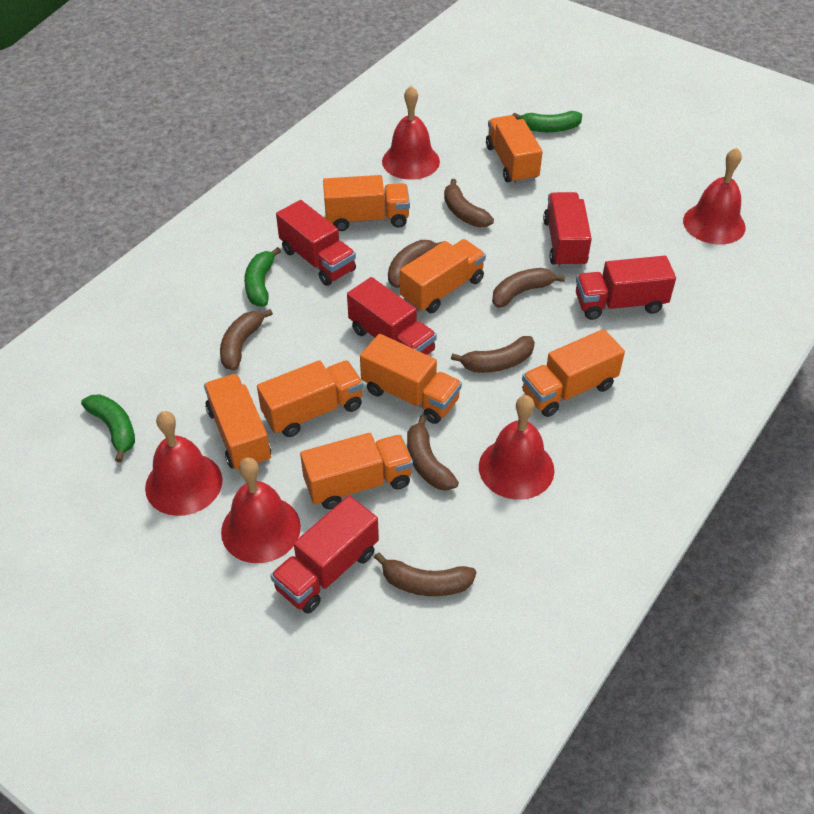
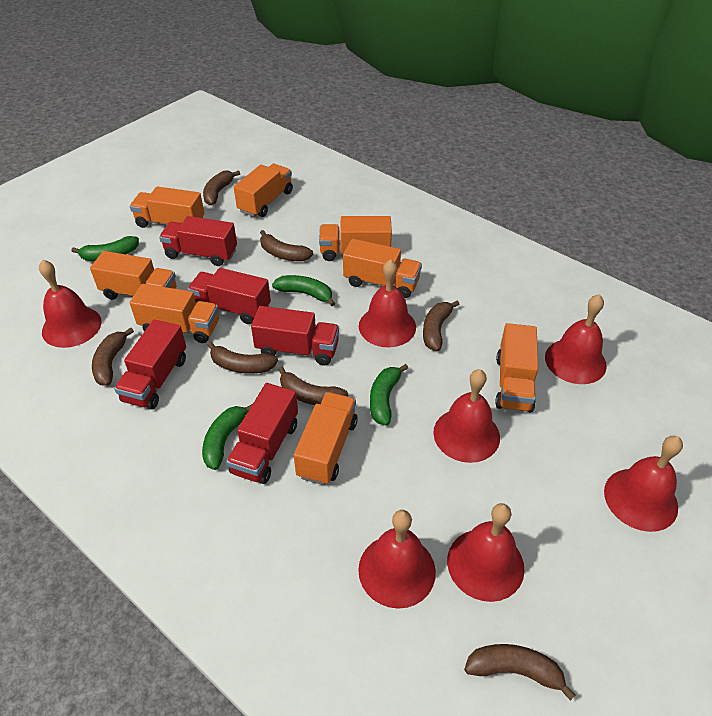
green banana: [81,394,135,462] [244,247,281,307] [513,111,582,132] = 3 -> [71,236,139,261] [202,404,252,470] [272,275,335,306] [370,364,408,425] = 4
red bell: [145,411,222,516] [221,457,301,563] [382,86,440,180] [479,395,554,500] [683,148,746,245] = 5 -> [39,260,102,348] [358,510,436,609] [359,259,416,347] [433,369,500,463] [447,503,525,602] [545,294,607,384] [604,436,683,532] = 7

